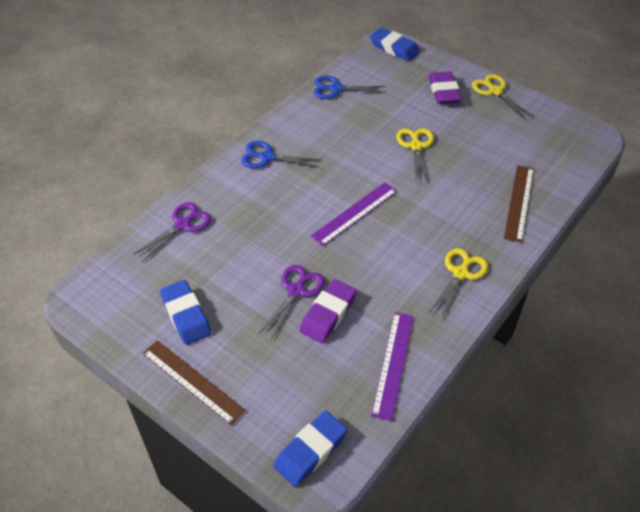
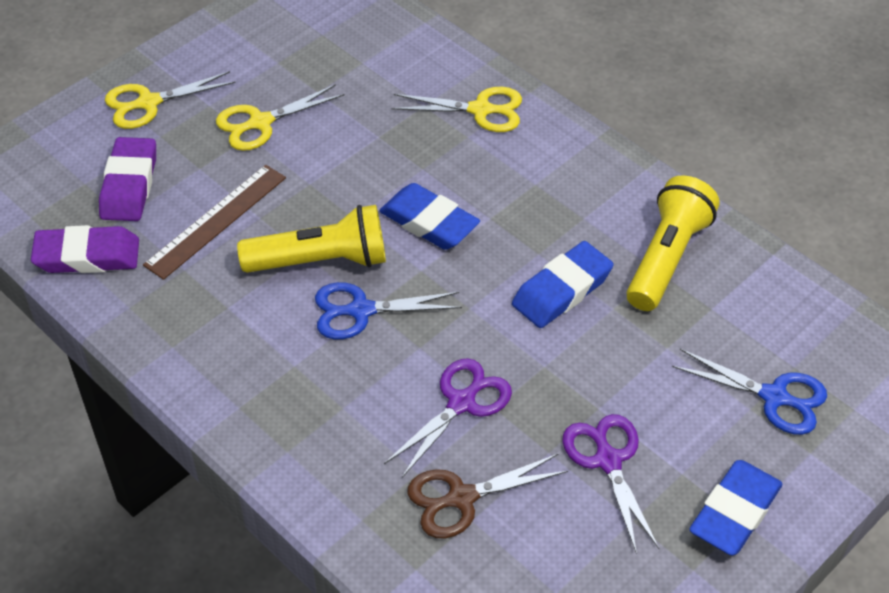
brown ruler: [143,340,246,425] [504,165,534,243] = 2 -> [143,165,286,280] = 1
brown scissors: none = 0 -> [407,453,568,538] = 1
purple ruler: [311,182,397,246] [371,312,414,421] = 2 -> none = 0
yellow flashlight: none = 0 -> [237,205,386,273] [626,175,720,311] = 2

